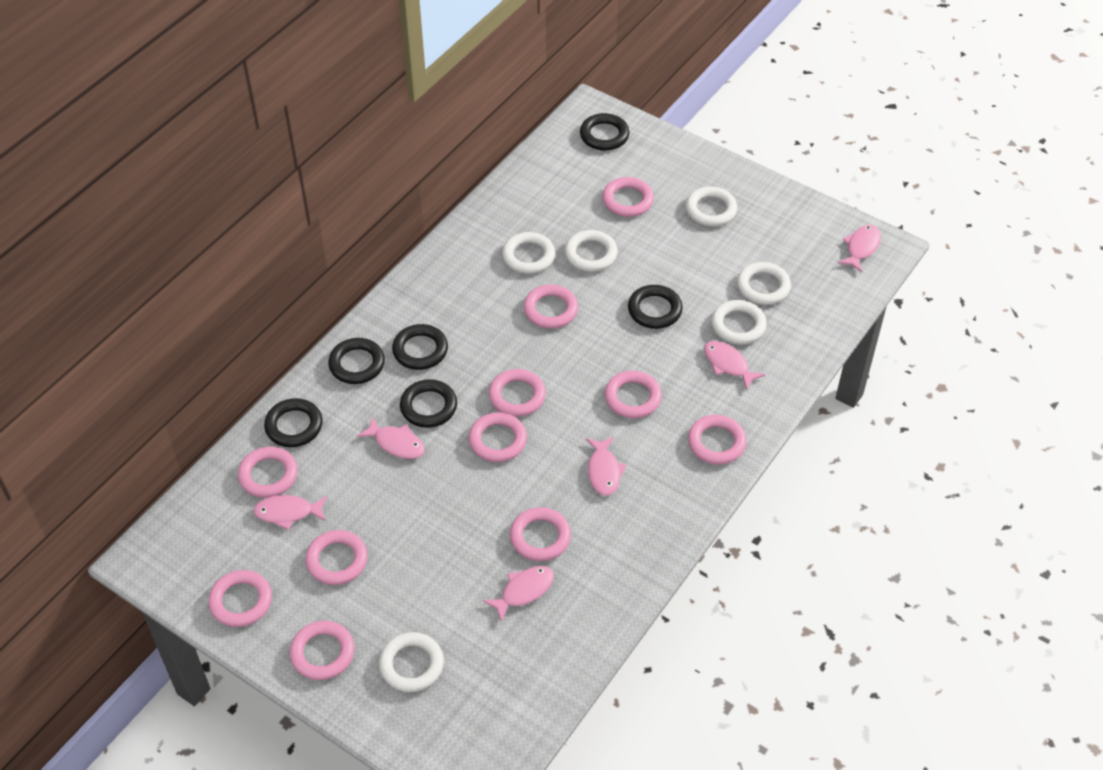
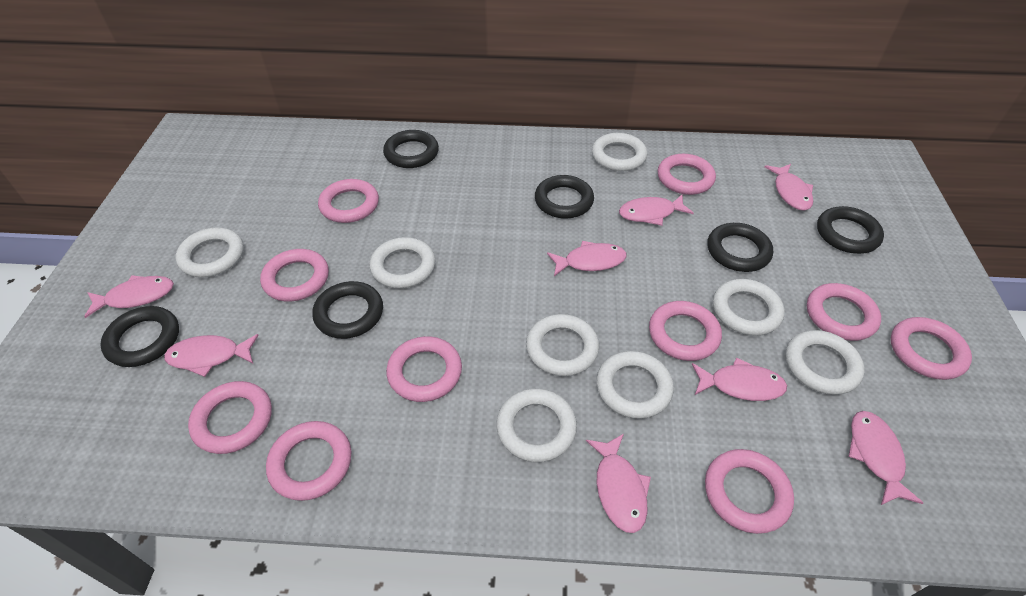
pink fish: [253,495,327,530] [357,416,425,459] [483,566,554,622] [586,437,627,496] [704,341,765,390] [838,225,881,273] = 6 -> [84,275,174,318] [164,334,259,377] [547,241,627,276] [586,434,651,533] [619,194,694,226] [692,357,787,401] [765,164,813,210] [848,411,923,505] = 8
pink ring: [208,570,272,627] [238,447,298,498] [290,621,355,680] [306,530,368,585] [469,412,527,462] [489,369,546,417] [510,507,571,561] [524,285,578,329] [602,177,654,217] [605,371,662,418] [688,415,746,464] = 11 -> [188,381,272,454] [260,249,329,302] [266,421,351,501] [318,179,379,223] [386,336,462,402] [649,301,722,361] [658,154,716,195] [705,449,794,534] [807,283,881,341] [891,317,972,380] = 10
white ring: [379,632,444,692] [502,232,555,274] [565,230,618,272] [686,186,737,226] [711,300,767,345] [737,262,791,305] = 6 -> [175,227,244,278] [370,237,435,289] [496,388,577,462] [526,314,599,376] [592,133,647,172] [596,351,674,419] [713,279,785,336] [785,330,864,395] = 8

